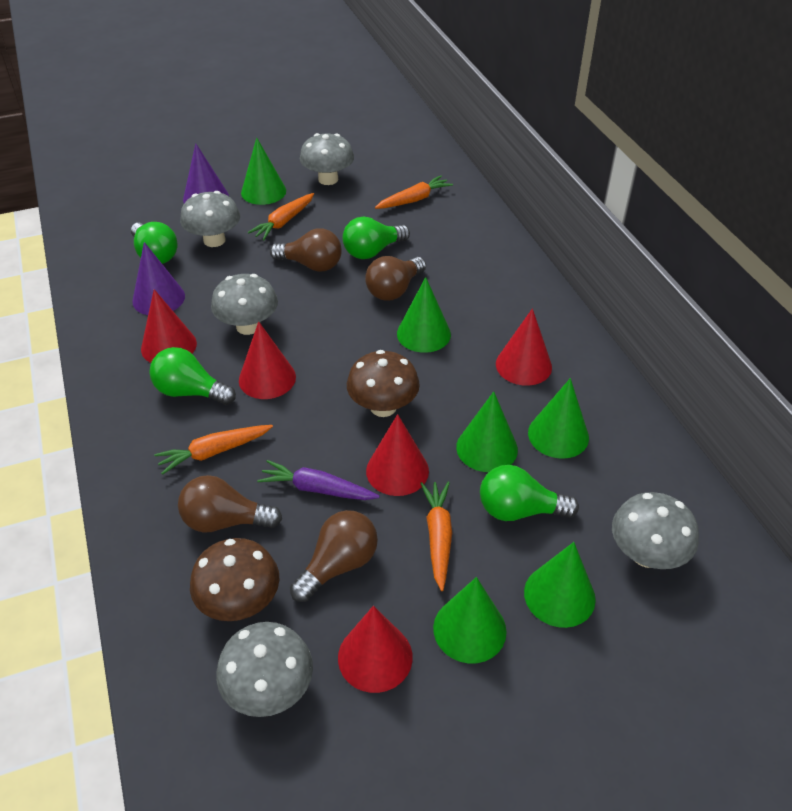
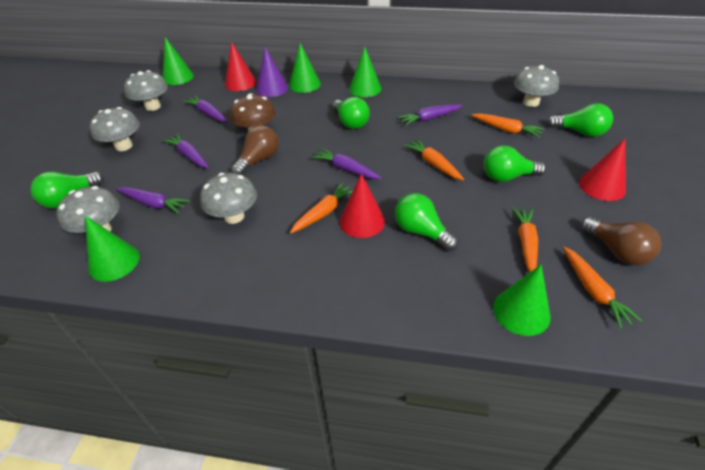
brown light bulb: [178,475,282,533] [270,228,342,272] [290,510,378,602] [365,256,426,301] = 4 -> [231,125,279,175] [581,217,662,265] = 2
brown mushroom: [190,538,279,621] [347,350,420,417] = 2 -> [230,93,276,131] = 1
green cone: [241,137,286,205] [397,277,451,353] [433,577,507,663] [456,391,518,472] [524,542,596,628] [528,378,589,459] = 6 -> [85,216,140,282] [163,37,194,85] [289,43,321,93] [349,47,381,97] [493,265,551,336] = 5
green light bulb: [131,222,177,264] [149,347,236,405] [343,217,410,259] [480,465,579,521] = 4 -> [31,172,104,208] [333,97,370,129] [395,193,458,251] [484,145,546,182] [547,103,613,137] = 5
orange carrot: [154,425,273,475] [248,193,314,240] [375,176,453,209] [420,482,452,591] = 4 -> [290,183,353,233] [404,139,464,181] [471,113,544,138] [512,207,538,272] [563,247,642,329] = 5
purple carrot: [257,460,380,500] = 1 -> [117,187,190,214] [163,133,209,168] [183,96,228,122] [312,148,382,179] [398,104,462,126] = 5
purple cone: [132,242,185,315] [183,143,229,203] = 2 -> [256,47,288,97] = 1
red cone: [141,289,197,363] [239,321,296,399] [338,606,413,693] [366,414,429,496] [496,308,552,386] = 5 -> [225,42,256,91] [340,174,385,238] [579,138,626,201] = 3

